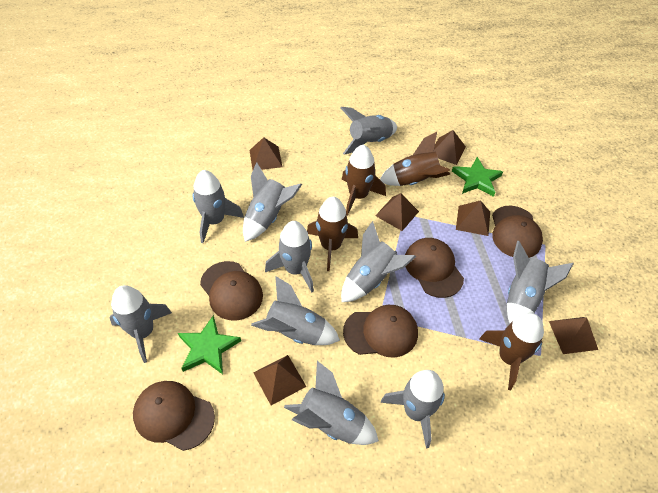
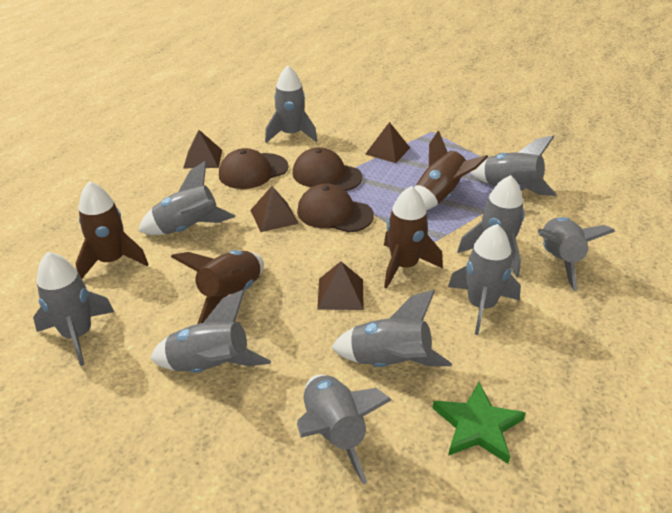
brown cap: [133,381,215,451] [200,261,263,321] [343,305,418,357] [405,238,464,298] [492,206,543,258] = 5 -> [219,148,288,189] [292,147,363,191] [297,183,374,233] = 3
brown pyramid: [249,137,282,170] [253,355,307,405] [375,193,419,231] [434,130,466,165] [456,200,490,236] [549,317,598,354] = 6 -> [183,130,222,168] [250,186,299,232] [317,261,364,310] [365,122,410,163] = 4
green star: [178,315,241,374] [452,157,503,197] = 2 -> [433,382,526,464] = 1

